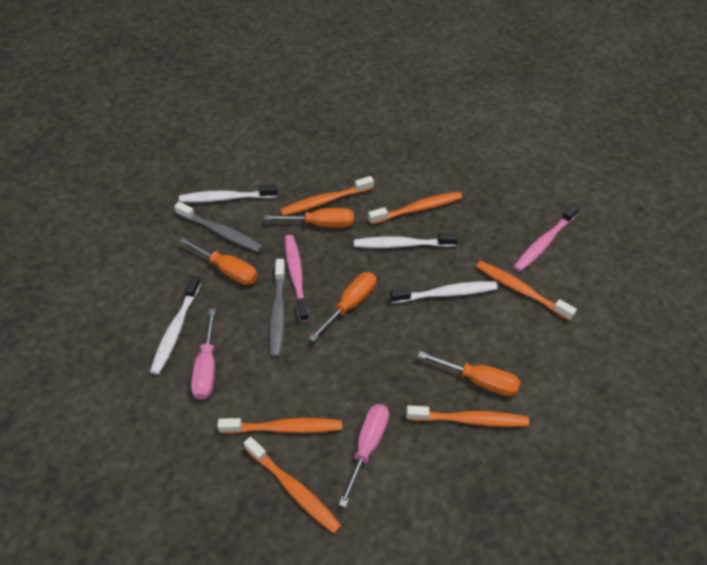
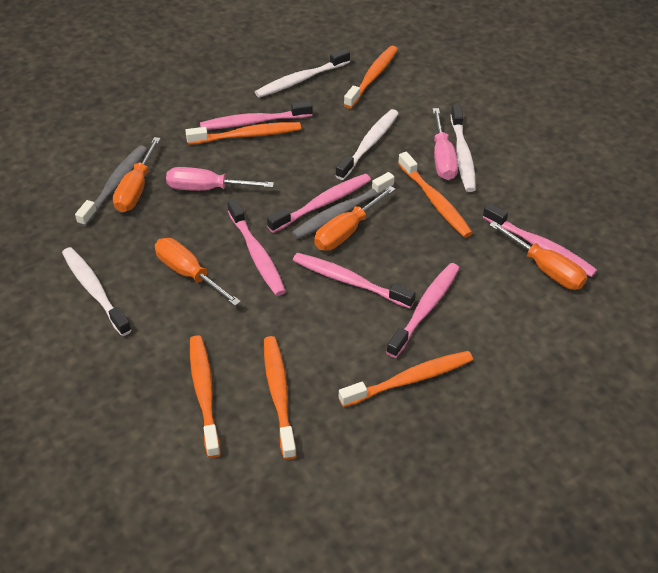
pink toothbrush: [285,235,309,322] [513,203,580,272] = 2 -> [200,101,313,130] [227,199,286,296] [267,174,371,233] [293,253,416,308] [386,263,459,358] [483,203,597,277] = 6

